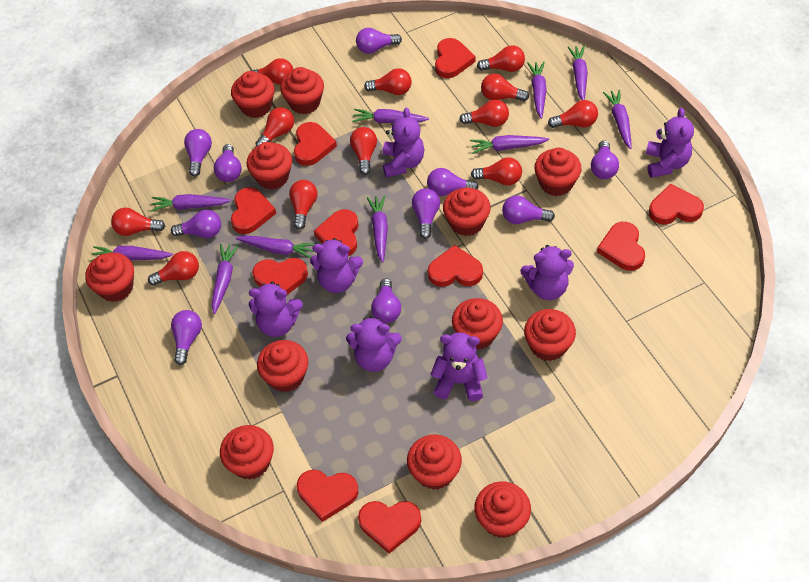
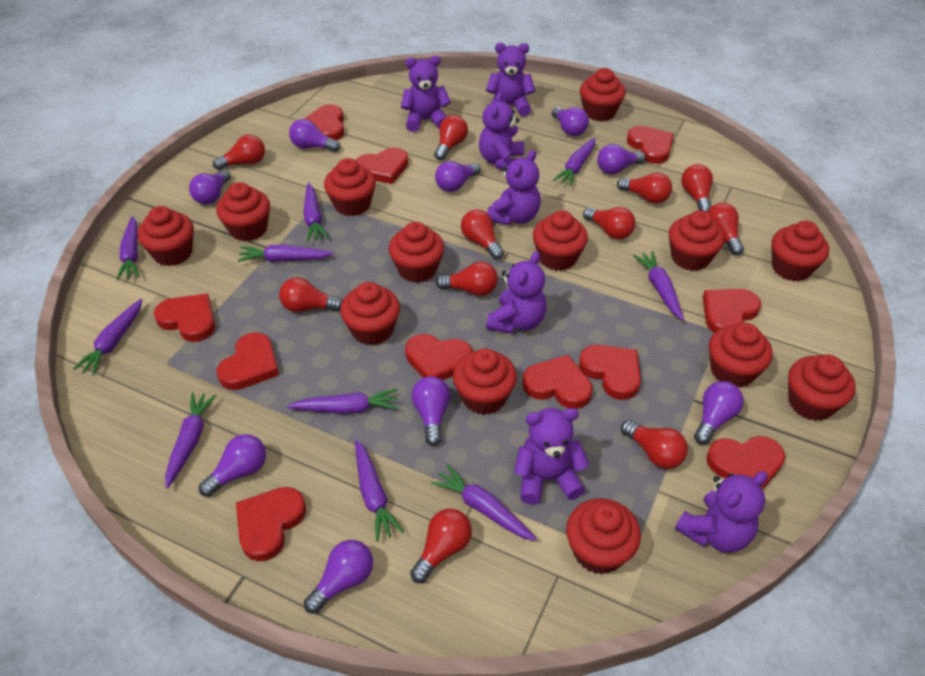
purple light bulb: [171,210,221,238] [171,310,202,365] [184,129,212,177] [214,144,242,182] [356,28,402,54] [371,278,401,323] [412,188,440,239] [427,168,479,196] [502,195,555,224] [591,140,619,179] = 10 -> [189,169,231,205] [199,434,266,497] [289,119,341,152] [304,540,373,614] [412,376,450,446] [435,161,481,192] [552,107,589,136] [597,144,646,174] [694,381,744,445] = 9
red cupcake: [85,253,134,302] [220,425,274,480] [231,71,275,118] [247,142,292,190] [257,340,308,392] [280,67,324,114] [407,434,462,490] [443,187,491,236] [452,298,503,350] [474,481,531,538] [524,309,576,361] [534,148,582,196] = 12 -> [138,206,194,266] [216,182,270,241] [324,158,376,216] [340,282,400,345] [389,222,444,283] [453,349,517,415] [533,210,588,271] [566,498,641,575] [580,68,626,122] [669,210,724,271] [709,323,773,388] [771,221,829,281] [788,354,856,421] = 13
red heart: [231,187,276,234] [252,258,308,295] [294,122,337,166] [297,470,358,522] [314,209,359,256] [358,501,421,554] [428,245,483,287] [435,38,476,78] [597,222,645,271] [649,184,704,225] = 10 -> [154,293,215,342] [217,332,279,390] [236,487,306,561] [304,105,344,141] [355,148,408,184] [405,334,473,380] [522,355,593,409] [579,345,641,400] [627,126,674,164] [703,289,761,333] [706,436,785,490] = 11
red light bulb: [111,208,165,236] [148,251,199,286] [250,58,293,85] [255,107,294,147] [289,180,317,230] [350,127,377,175] [364,68,412,95] [459,99,509,127] [471,157,522,186] [477,45,525,72] [481,74,529,101] [548,100,598,128] = 12 -> [213,135,265,170] [279,277,343,312] [410,509,472,583] [434,115,468,160] [436,262,498,296] [461,209,504,260] [583,207,636,239] [617,173,672,204] [621,420,688,469] [681,164,713,212] [707,203,744,255] = 11

